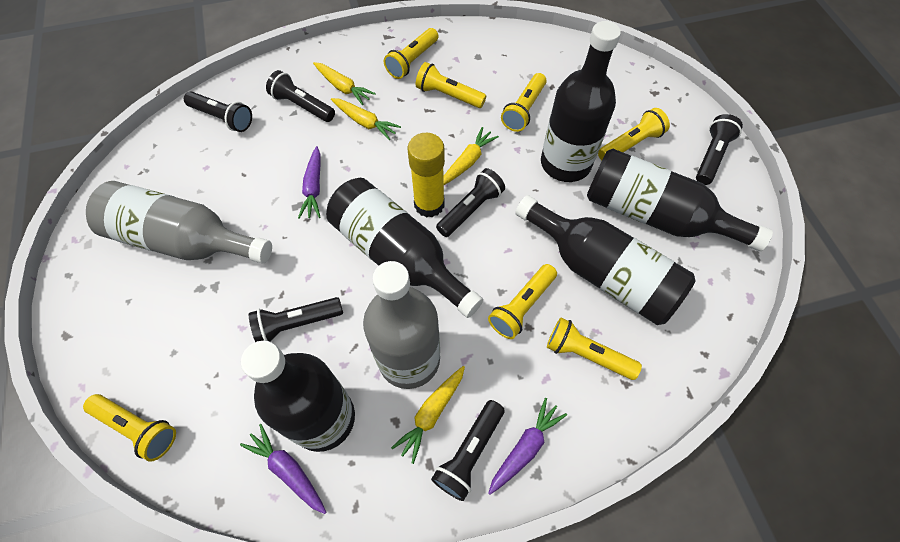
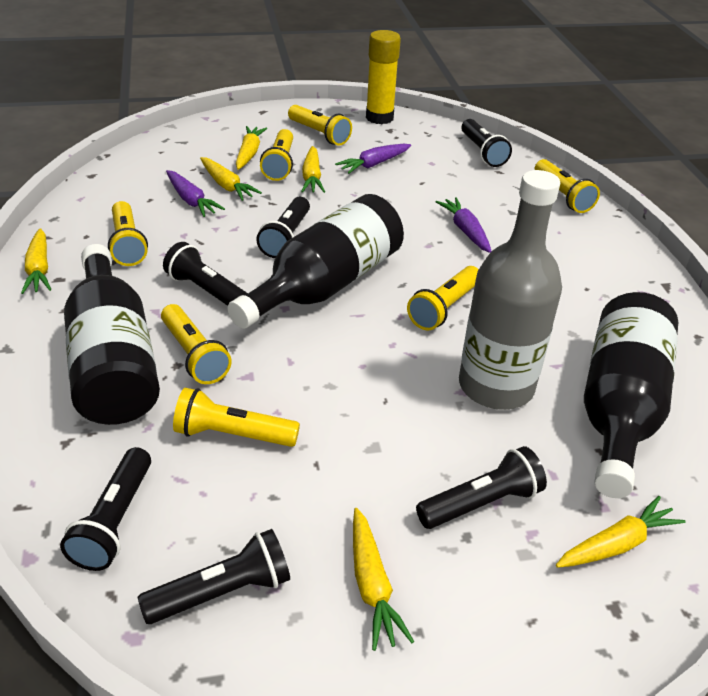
black bottle: [241,340,355,452] [326,178,483,318] [515,195,695,325] [541,21,621,182] [587,149,773,251] = 5 -> [64,244,160,425] [227,194,404,328] [584,292,678,498] = 3
grey bottle: [86,181,272,263] [363,261,440,389] = 2 -> [459,170,562,410] = 1
yellow carrot: [313,62,376,105] [331,98,401,140] [391,366,465,464] [443,127,499,185] = 4 -> [21,228,52,294] [200,157,262,201] [236,126,267,170] [301,146,325,193] [353,508,414,651] [556,496,686,568] = 6

